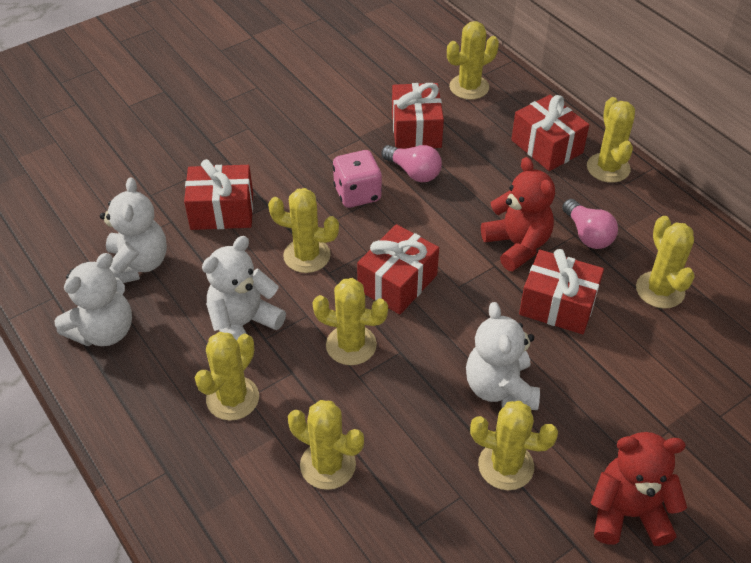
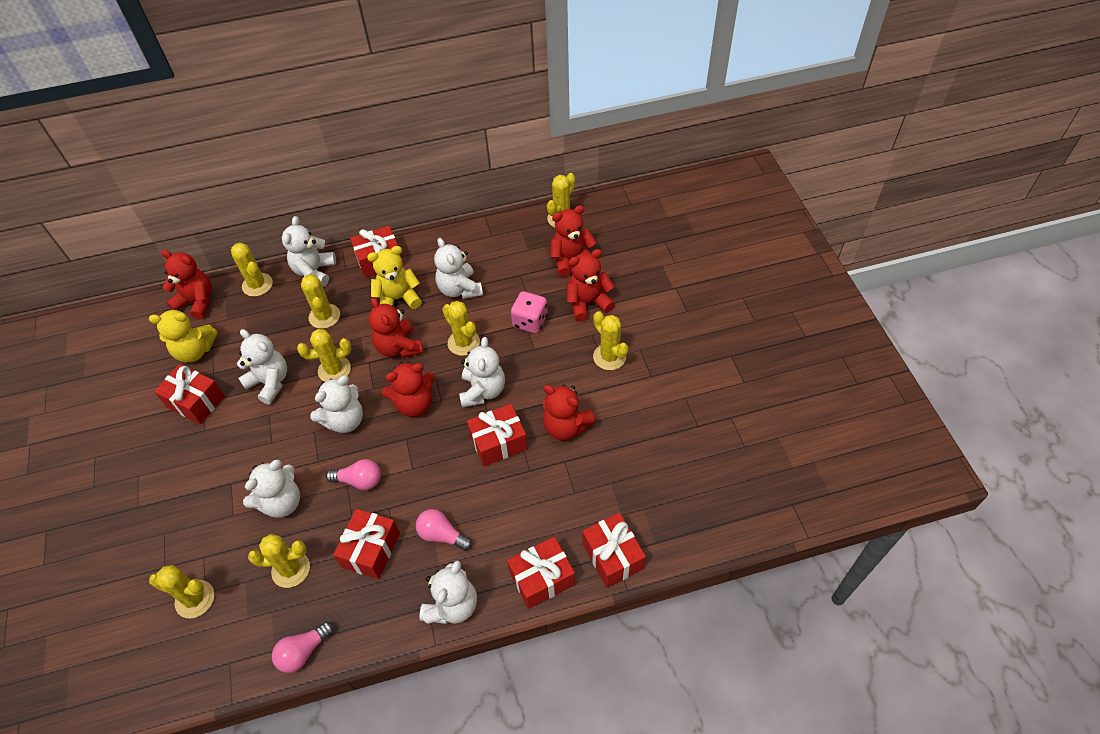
pink light bulb: [381,145,442,182] [562,199,618,249] = 2 -> [272,622,334,673] [326,459,381,490] [416,509,472,551] = 3
red gift: [184,159,253,230] [357,224,439,315] [392,83,444,149] [511,95,589,171] [519,249,604,334] = 5 -> [154,364,225,424] [333,509,400,579] [350,226,404,278] [467,404,528,467] [507,537,575,609] [582,513,646,588] = 6
red teddy bear: [481,157,555,271] [591,432,687,546] = 2 -> [161,250,212,319] [369,297,423,358] [381,362,435,417] [543,385,596,440] [551,205,597,277] [567,249,615,322] = 6
white teddy bear: [55,253,132,346] [100,177,167,283] [202,236,286,340] [466,302,540,410] = 4 -> [237,329,287,404] [243,460,300,518] [282,216,336,287] [310,375,363,433] [419,560,477,624] [434,238,483,299] [459,337,505,408] = 7
yellow teddy bear: none = 0 -> [149,309,218,363] [367,246,422,309] = 2

